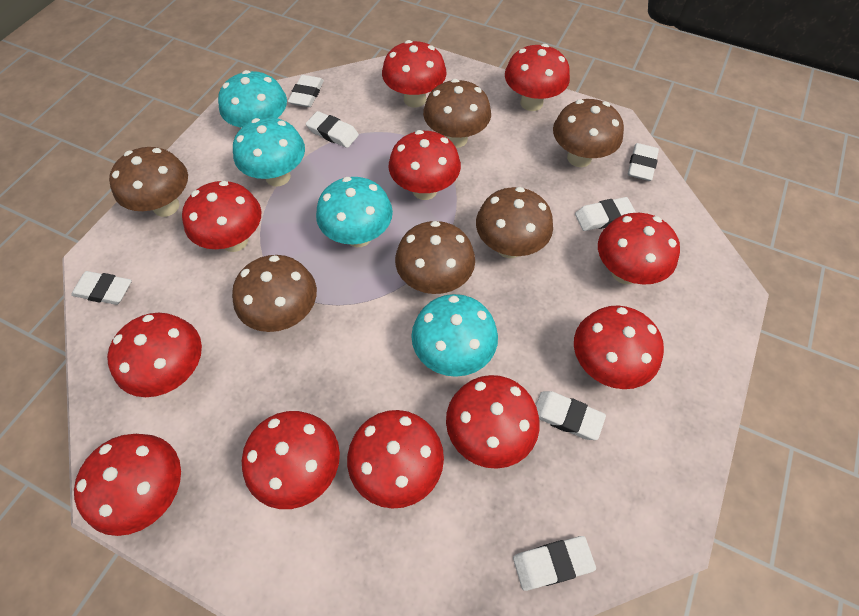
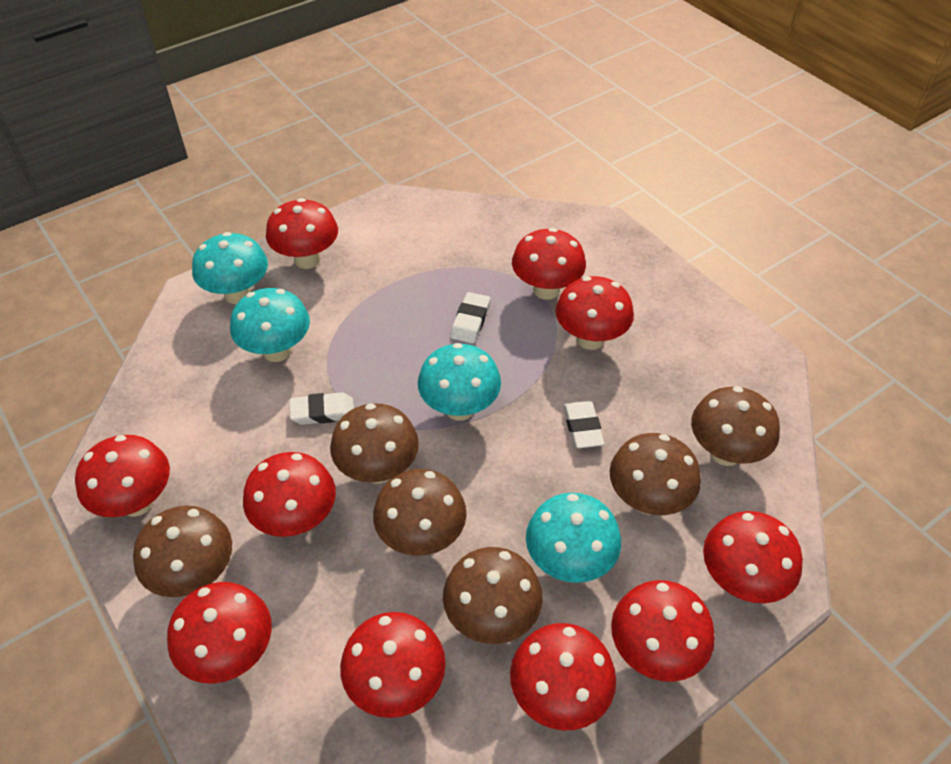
red mushroom: [74,434,181,536] [107,313,202,397] [182,181,261,252] [242,411,340,509] [347,410,444,509] [382,40,447,108] [389,130,461,200] [446,375,540,469] [505,44,570,111] [574,305,664,389] [598,213,680,285] = 11 -> [75,435,170,517] [167,582,272,684] [243,452,336,537] [266,198,338,269] [340,612,446,718] [510,623,616,730] [512,228,586,300] [555,276,634,350] [611,580,715,682] [703,511,803,603] = 10
white eraser: [71,271,132,305] [288,75,324,107] [306,111,359,148] [513,536,596,591] [536,391,606,440] [575,197,636,231] [628,143,659,181] = 7 -> [290,392,354,425] [451,292,490,344] [563,401,604,448] = 3

